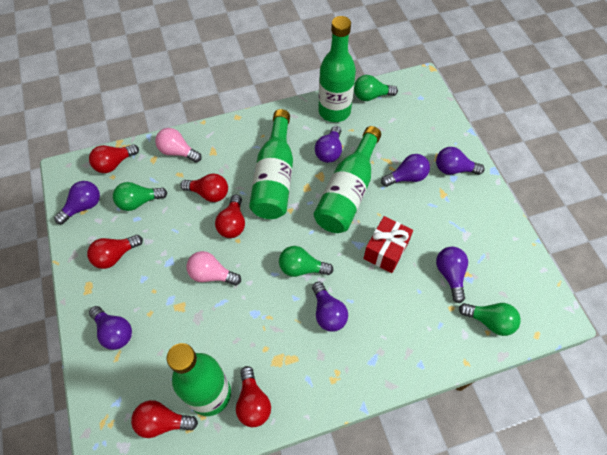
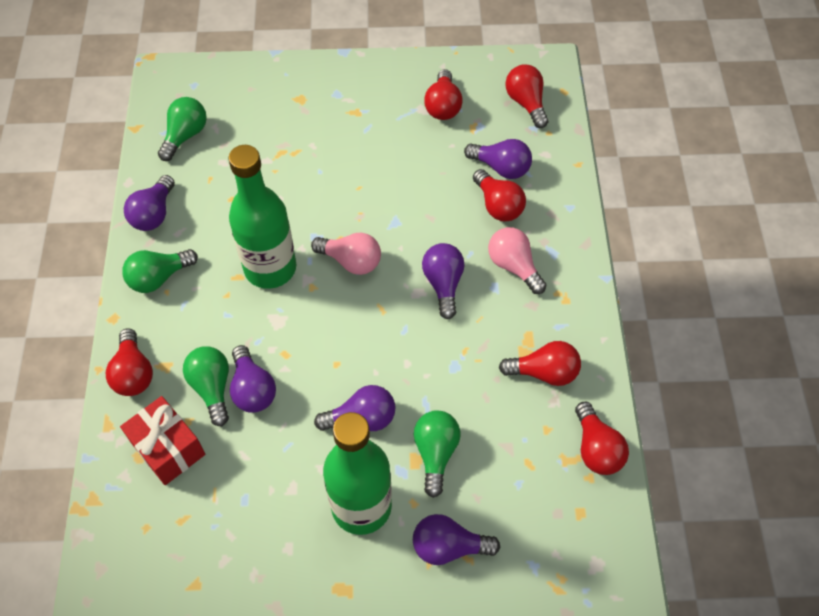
green bottle: [167,343,231,416] [249,109,293,219] [314,126,381,233] [318,16,356,122] = 4 -> [228,145,296,289] [323,412,392,535] = 2
purple light bulb: [54,181,100,224] [89,306,132,350] [312,282,348,332] [315,126,342,163] [381,154,430,187] [436,147,484,175] [436,246,468,303] = 7 -> [124,175,175,231] [230,345,276,413] [314,385,395,431] [413,514,500,565] [422,243,465,319] [464,139,532,179] = 6

